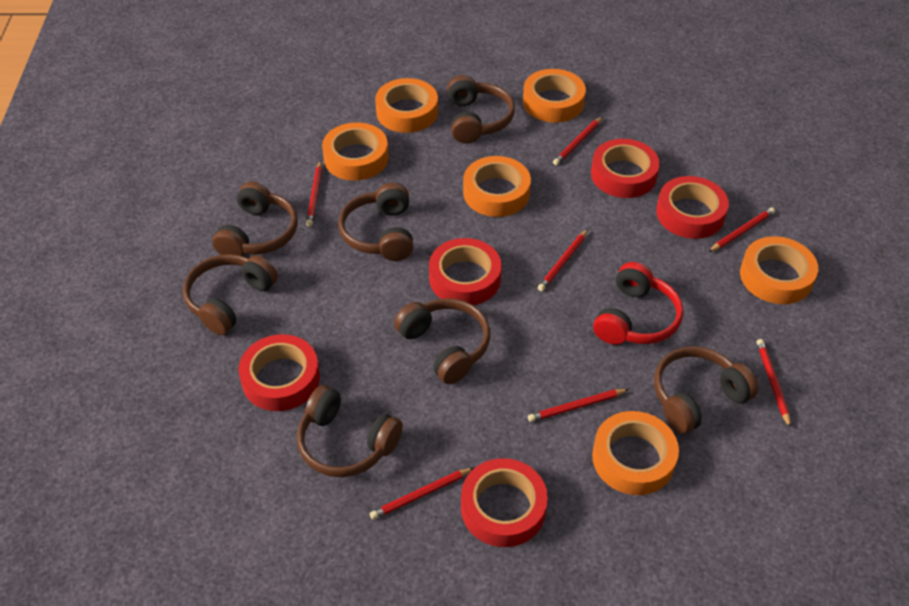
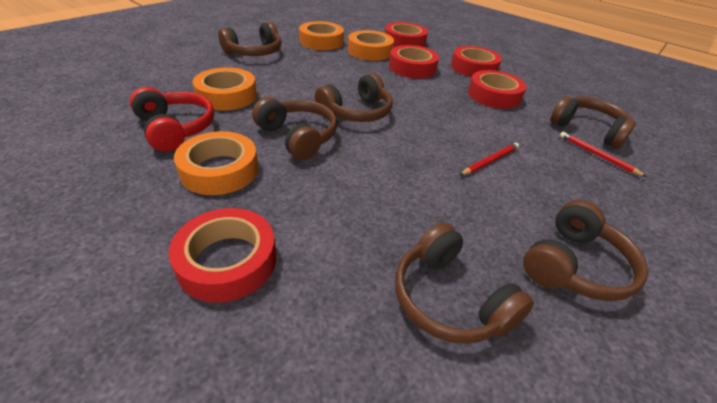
brown headphones: [183,254,278,335] [212,182,298,256] [297,385,403,477] [338,183,414,261] [394,298,490,384] [447,75,515,143] [654,346,759,434] = 7 -> [218,22,282,56] [252,97,337,160] [315,73,393,122] [395,223,534,344] [524,200,648,301] [550,96,636,149] = 6
orange tape: [322,122,389,181] [375,78,438,133] [463,156,531,217] [523,69,586,123] [592,411,679,495] [740,236,818,304] = 6 -> [174,131,258,195] [193,67,257,110] [299,21,344,50] [348,30,394,61] = 4
red pencil: [306,160,322,227] [370,468,474,520] [528,389,629,422] [538,229,588,291] [553,116,603,165] [709,208,775,252] [757,339,791,428] = 7 -> [460,143,519,175] [560,132,647,177] = 2

